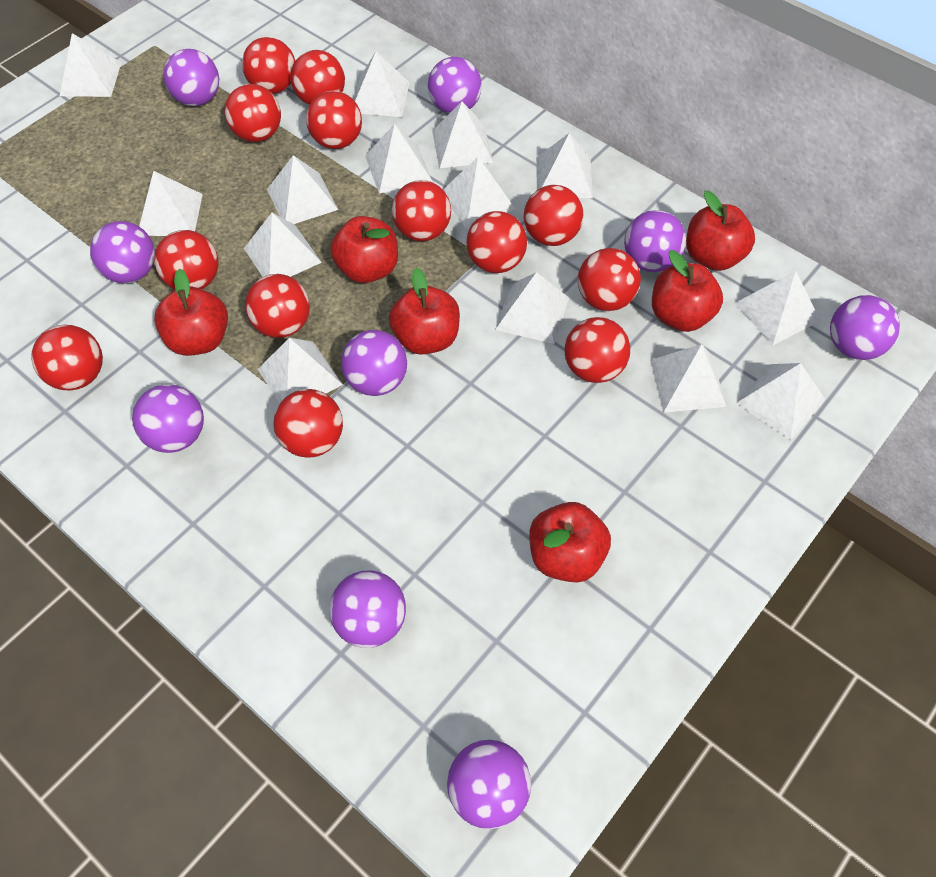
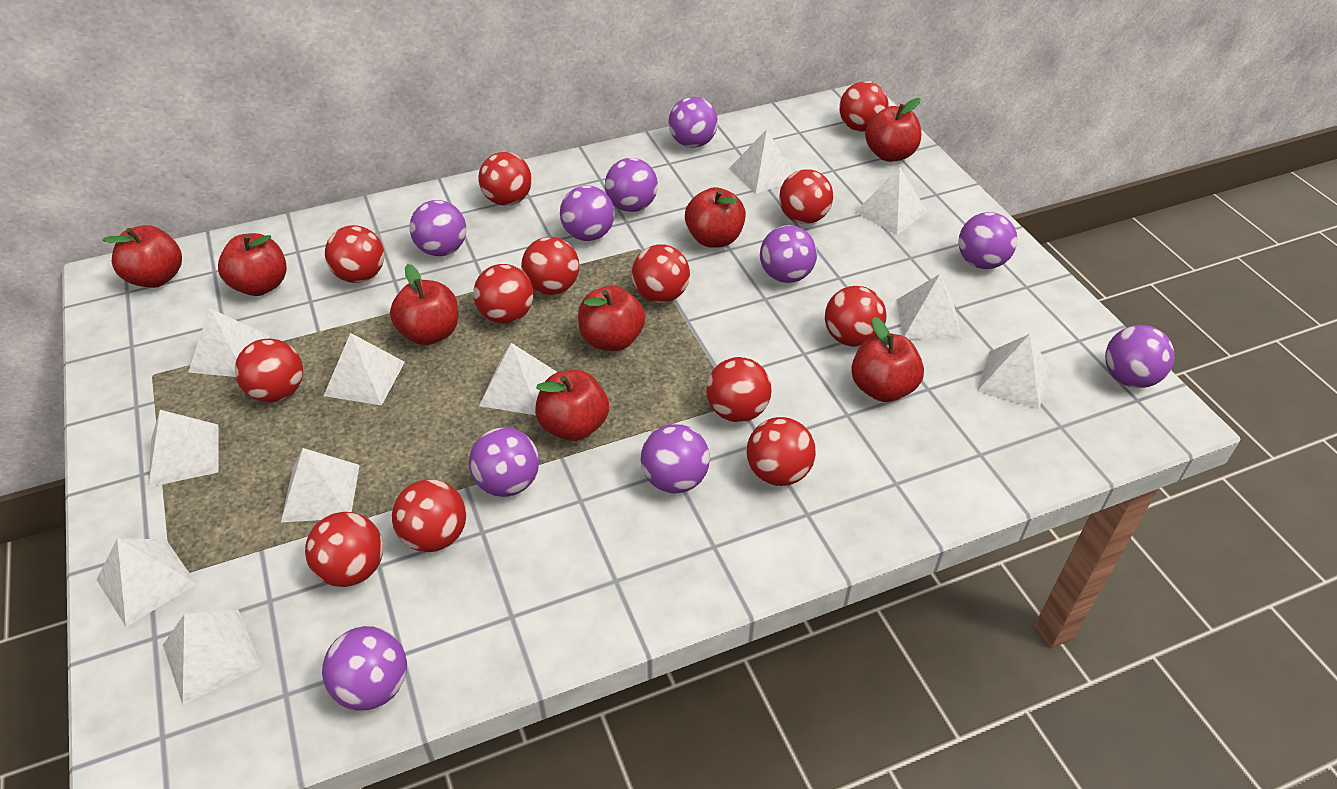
purple ball: [90,221,155,283] [132,384,204,453] [163,49,219,106] [329,571,406,648] [341,330,407,396] [428,57,482,113] [447,740,531,829] [624,210,686,272] [830,295,900,360] = 9 -> [322,626,407,711] [410,200,466,256] [469,427,539,497] [560,186,615,241] [605,158,658,212] [641,424,710,493] [668,97,718,148] [760,225,817,283] [958,212,1017,269] [1105,325,1175,388] = 10
red apple: [154,268,228,356] [330,216,398,283] [389,267,460,355] [529,502,611,582] [652,250,723,332] [686,190,755,271] = 6 -> [103,225,182,288] [218,233,287,296] [390,264,458,345] [535,370,609,441] [578,286,645,351] [685,187,746,248] [851,317,924,402] [865,98,921,162] = 8
white pyramid: [60,33,121,97] [139,171,203,236] [244,213,322,277] [258,338,343,403] [267,155,338,224] [354,52,410,117] [365,124,432,194] [432,102,493,168] [443,157,515,229] [495,272,569,344] [536,133,593,198] [650,344,727,413] [735,271,820,345] [736,363,826,440] = 14 -> [96,538,197,627] [148,410,219,487] [163,610,261,705] [188,308,270,377] [281,448,360,522] [324,333,405,405] [479,343,557,415] [729,129,794,194] [855,167,928,235] [897,274,962,341] [977,334,1050,409] = 11

